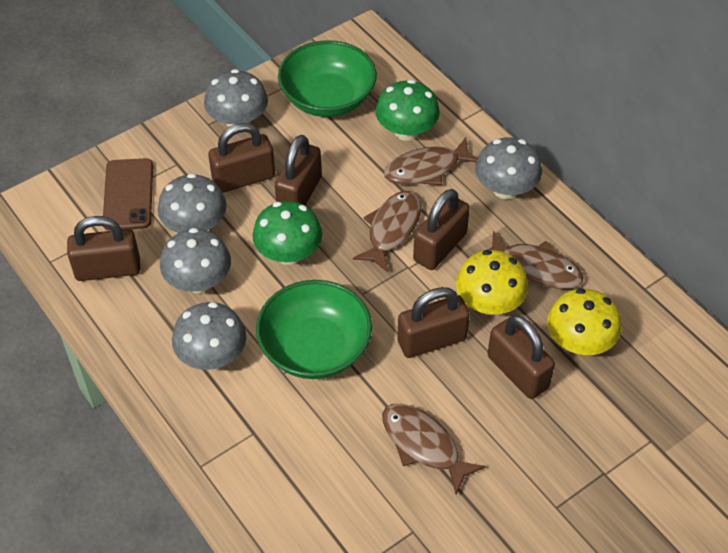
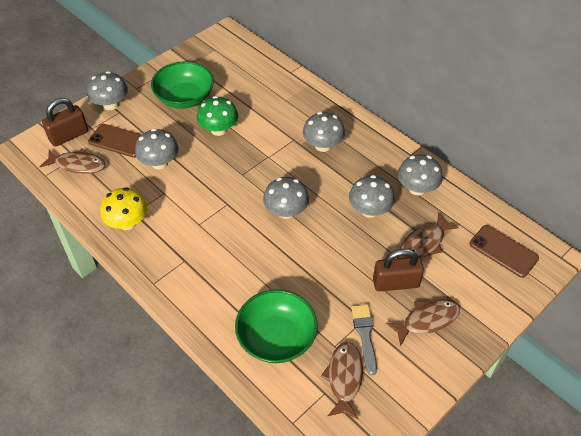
brown padlock: [67,216,140,281] [208,123,275,193] [275,135,322,205] [397,287,470,358] [413,189,470,270] [487,315,555,399] = 6 -> [42,98,88,147] [373,249,424,291] = 2
brown phone: [103,158,153,231] = 1 -> [88,124,142,158] [469,225,539,278] = 2
green mushroom: [253,201,322,265] [375,80,440,141] = 2 -> [197,96,238,136] = 1
grey brush: none = 0 -> [351,304,377,375] = 1
grey mushroom: [158,173,227,233] [160,228,231,293] [172,302,246,370] [204,69,268,127] [475,137,542,199] = 5 -> [87,71,128,110] [135,129,179,169] [263,177,309,219] [303,112,345,152] [349,175,395,218] [398,154,443,196] = 6
yellow mushroom: [456,250,528,315] [547,288,621,355] = 2 -> [100,187,147,230] = 1

